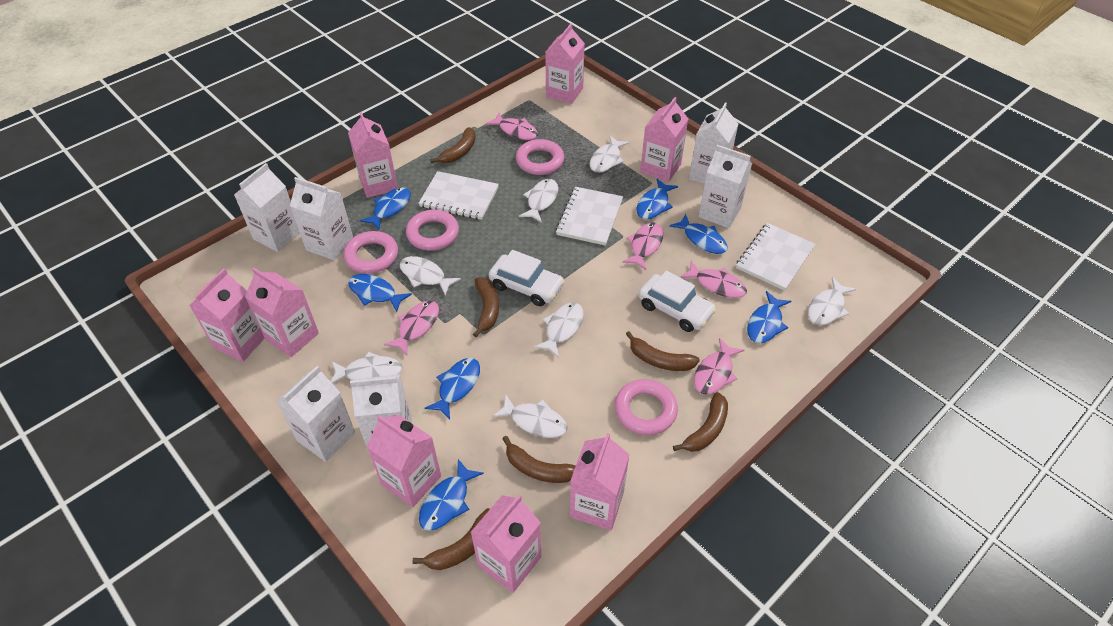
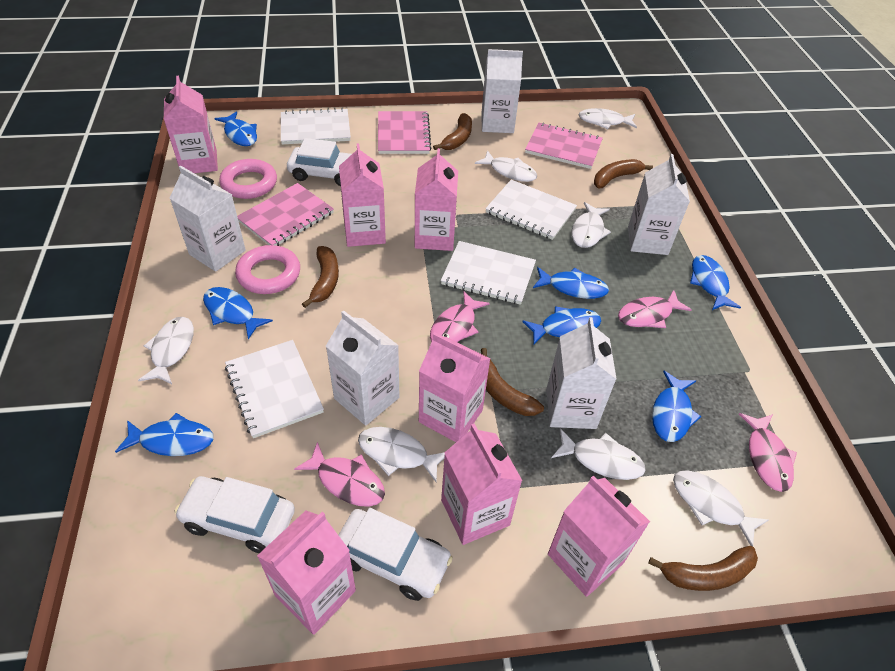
brown banana: [412,508,490,570] [430,127,476,163] [473,278,499,337] [502,436,576,483] [626,331,700,371] [673,392,728,452] = 6 -> [302,246,339,308] [433,113,472,150] [481,348,544,416] [594,159,653,188] [648,546,758,591] = 5
pink carton: [189,268,265,362] [245,268,319,357] [348,112,398,198] [367,414,441,507] [471,495,541,593] [545,23,585,104] [570,433,630,530] [640,97,688,182] = 8 -> [164,76,218,173] [257,511,356,635] [339,143,386,247] [415,148,458,251] [419,332,490,442] [441,424,523,545] [548,476,650,597] = 7
pink fish: [384,301,439,355] [486,113,538,140] [622,222,663,270] [680,261,747,298] [694,338,744,394] = 5 -> [294,442,385,506] [430,291,490,342] [618,290,692,328] [739,413,797,492] = 4
pink notebook: none = 0 -> [237,183,334,246] [378,111,432,154] [525,122,603,169] = 3
pink ring: [343,231,398,274] [406,210,459,251] [516,139,564,175] [615,379,678,435] = 4 -> [219,159,277,199] [235,245,300,294] = 2
white car: [489,250,565,306] [638,271,716,332] = 2 -> [175,476,295,553] [287,138,352,186] [339,508,453,601] = 3
white carton: [234,163,300,252] [276,366,355,462] [290,177,353,260] [350,375,411,455] [689,102,738,184] [698,145,752,228] = 6 -> [169,166,246,272] [326,310,400,426] [481,49,523,133] [546,317,616,429] [628,154,690,255] = 5
white notebook: [418,171,499,220] [556,187,623,246] [736,223,815,291] = 3 -> [225,340,324,438] [281,108,351,144] [441,241,536,305] [485,180,577,240] = 4

